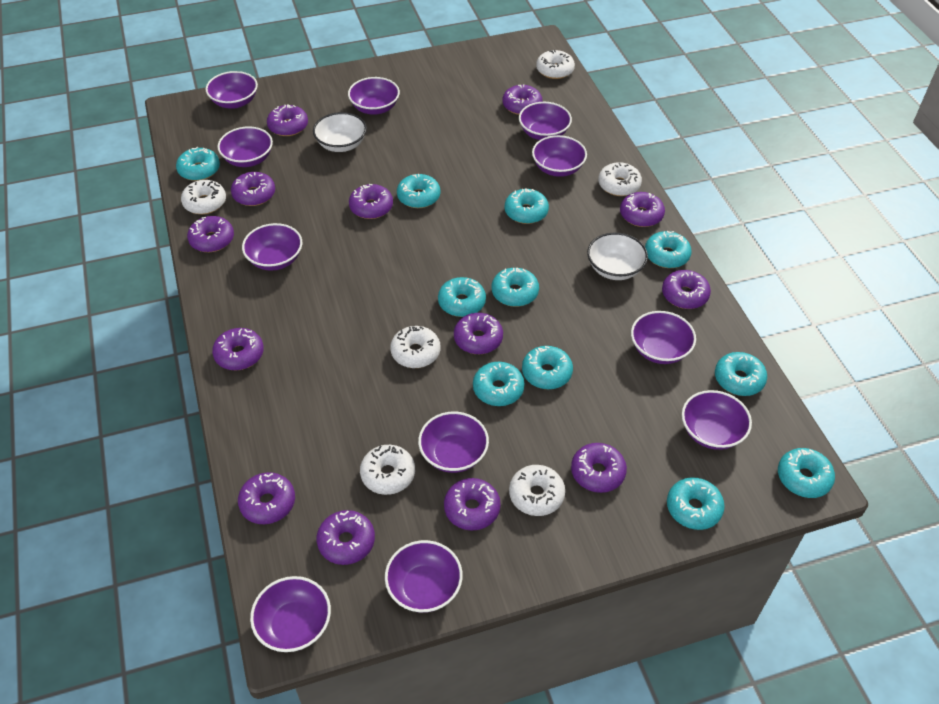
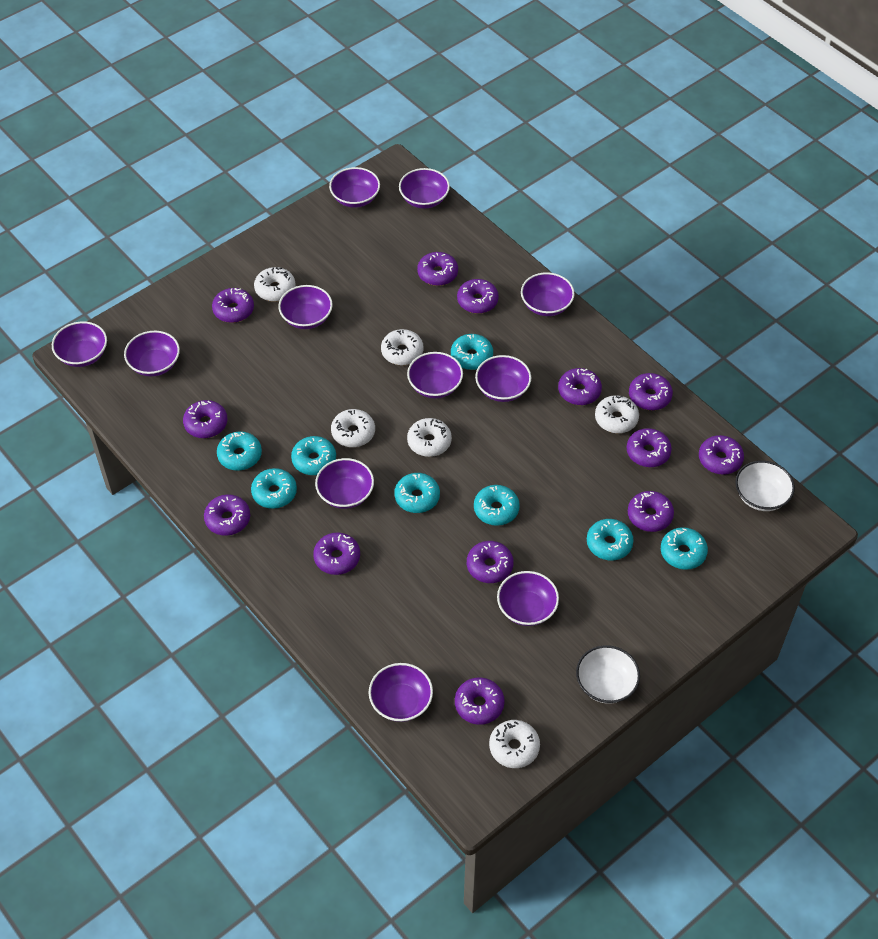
turquoise donut: [176,147,220,181] [397,174,440,208] [438,277,486,317] [473,362,525,406] [492,268,539,307] [505,188,549,224] [522,346,573,389] [645,231,692,268] [667,478,725,530] [715,352,767,396] [778,448,835,498] = 11 -> [217,431,262,471] [251,468,297,509] [291,436,336,475] [394,473,440,513] [451,334,493,370] [474,485,520,526] [587,519,634,560] [661,527,708,570] = 8

